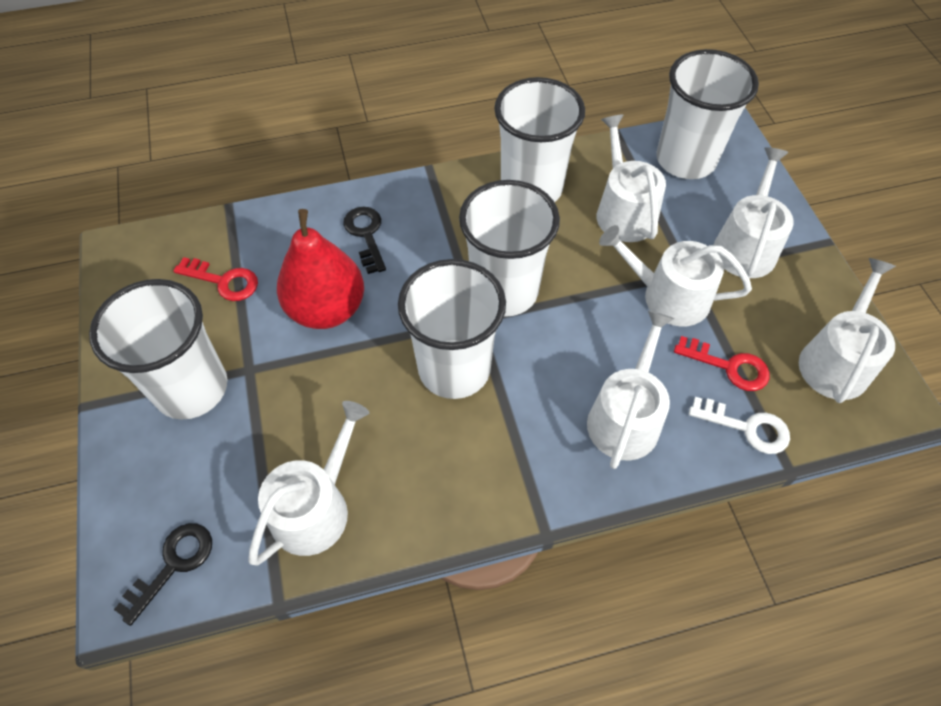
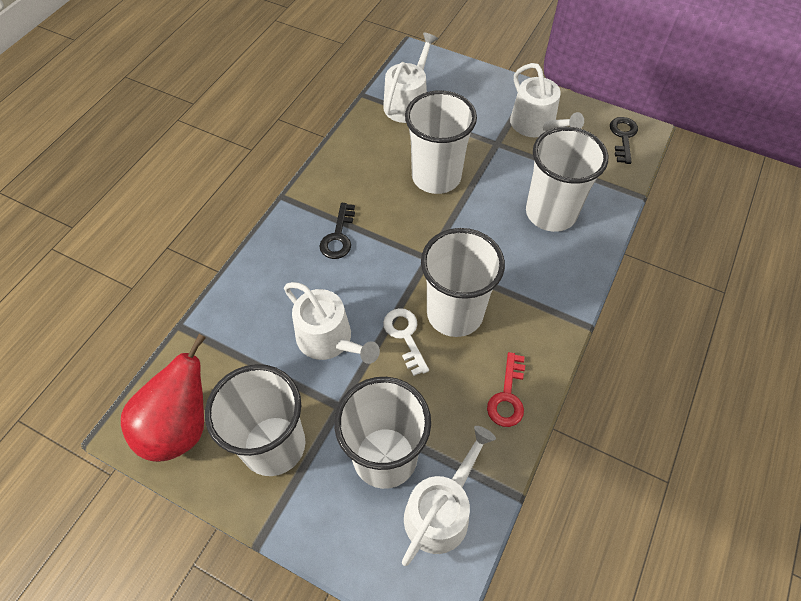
red key: [173,257,258,301] [674,336,770,391] = 2 -> [487,352,525,427] = 1
white watering can: [248,401,369,566] [587,310,674,469] [597,114,666,242] [599,225,752,327] [714,147,794,278] [799,258,896,403] = 6 -> [284,282,380,364] [383,32,438,123] [402,426,496,566] [510,63,584,137] = 4

